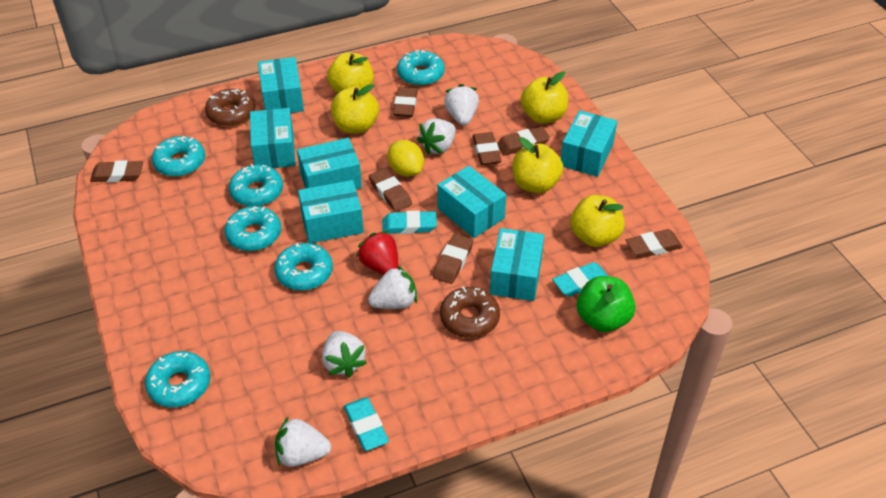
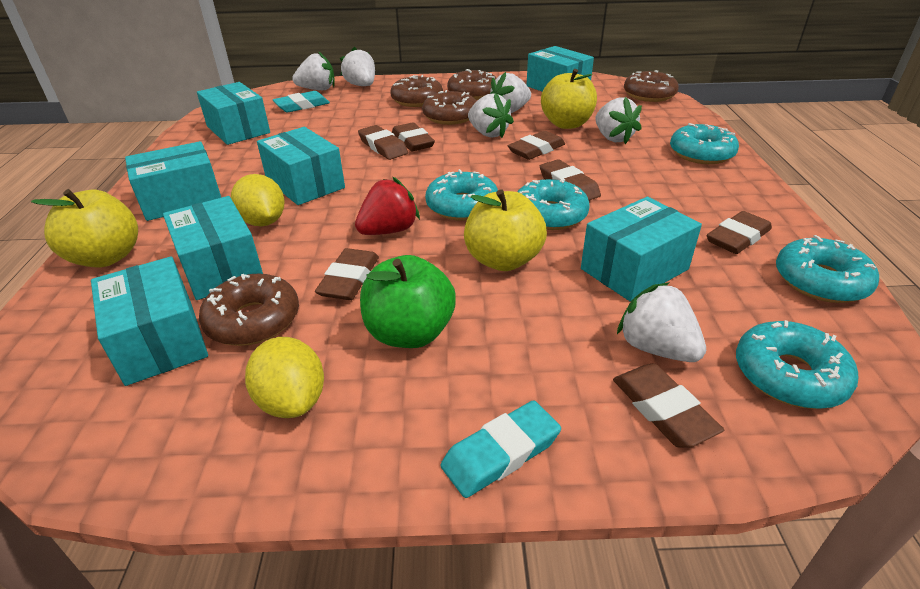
brown donut: [205,89,256,126] [440,287,500,338] = 2 -> [199,273,299,346] [390,75,443,107] [422,90,477,125] [447,69,496,100] [624,70,679,102] = 5
turquoise donut: [145,351,210,407] [152,136,205,177] [225,206,281,251] [229,164,283,207] [274,243,333,291] [397,50,445,86] = 6 -> [425,169,498,221] [517,179,590,230] [670,123,739,164] [736,320,858,409] [776,235,879,303] = 5
turquoise eraser: [344,397,389,451] [382,211,437,234] [552,262,608,297] = 3 -> [273,91,330,112] [440,401,561,498] = 2
white strawberry: [275,416,331,467] [322,331,367,378] [368,265,417,309] [417,118,456,155] [444,84,479,125] = 5 -> [292,51,335,90] [340,47,375,86] [468,93,514,138] [490,72,531,113] [595,97,642,144] [617,282,706,362] = 6
yellow apple: [327,53,374,93] [331,84,379,134] [512,137,563,193] [521,71,568,124] [570,195,625,247] = 5 -> [31,189,138,267] [464,189,547,271] [541,69,597,129] = 3
yellow lemon: [387,140,424,177] = 1 -> [231,174,285,226] [245,337,324,418] = 2

